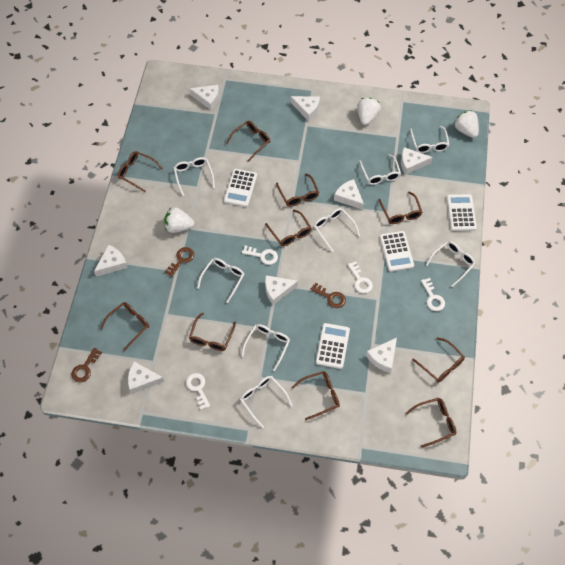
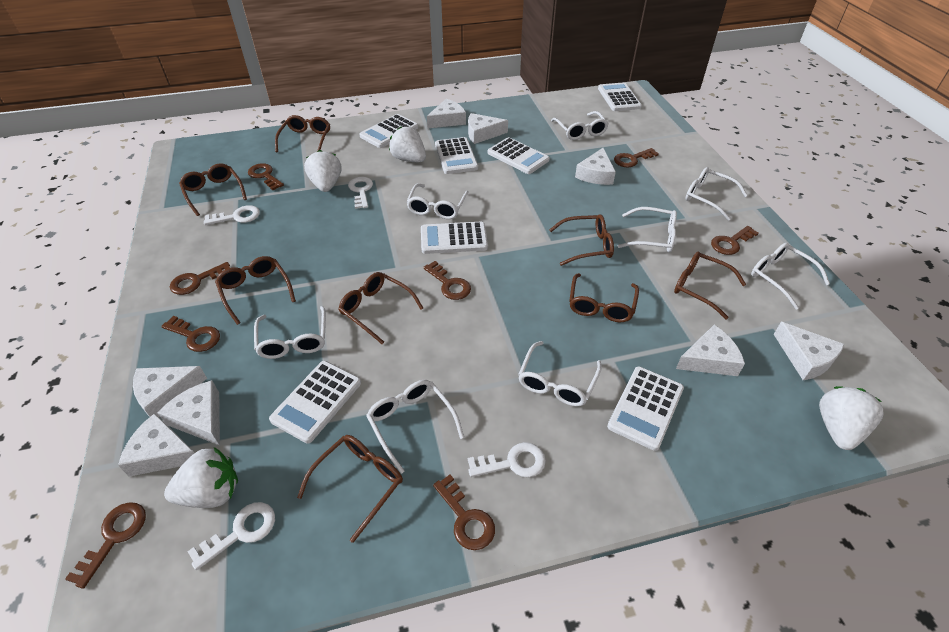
brown glasses: [100,302,149,351] [118,151,163,192] [189,312,236,351] [226,121,270,162] [265,210,311,246] [276,174,319,207] [292,371,340,420] [378,191,422,224] [406,398,456,448] [412,337,465,383] = 10 -> [179,163,247,216] [215,256,296,325] [275,115,330,152] [297,435,403,543] [338,272,423,344] [549,214,614,266] [569,273,639,322] [674,252,746,320] = 8
brown key: [71,348,102,383] [165,247,194,277] [310,282,346,308] = 3 -> [65,502,146,589] [161,316,220,352] [170,262,230,295] [248,163,284,190] [423,261,471,300] [433,475,495,550] [614,148,659,167] [711,226,759,255] = 8
white calculator: [224,169,257,207] [316,323,350,369] [380,231,414,272] [447,194,477,231] = 4 -> [269,361,361,443] [360,114,418,148] [421,222,488,254] [435,137,478,174] [488,137,550,174] [598,82,642,111] [607,366,684,451] = 7
white strawberry: [164,207,194,233] [357,98,381,125] [454,110,479,138] = 3 -> [164,447,238,508] [304,150,342,192] [389,127,426,162] [819,386,884,450] = 4

